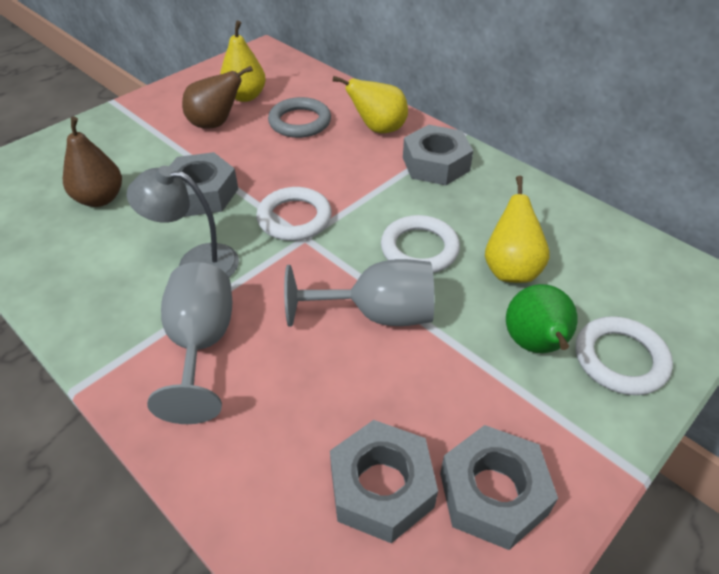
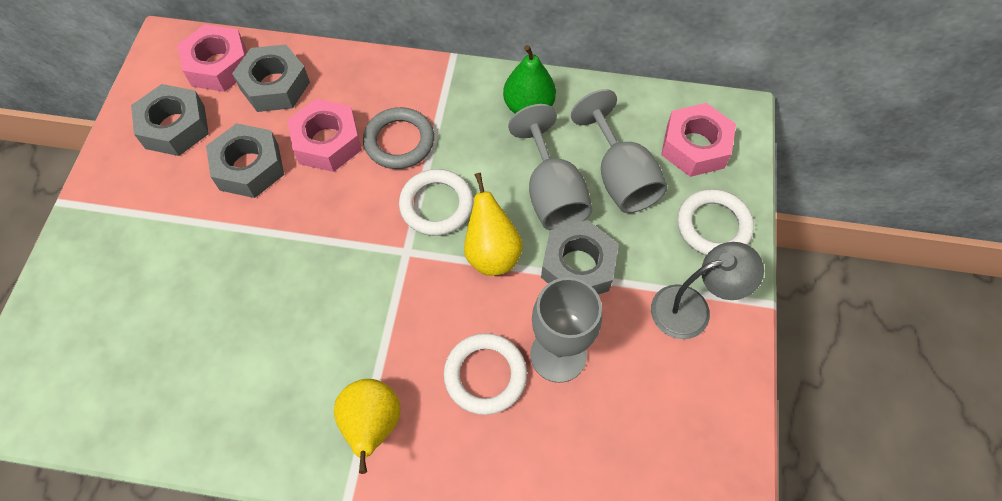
brown pear: [63,117,122,207] [182,66,253,129] = 2 -> none = 0
grey goblet: [147,262,232,424] [284,259,434,327] = 2 -> [508,104,593,230] [530,277,602,383] [571,89,668,213] = 3
pink nut: none = 0 -> [177,24,247,92] [287,98,362,172] [661,103,736,177] = 3
yellow pear: [220,20,266,102] [333,76,408,133] [485,176,550,283] = 3 -> [334,379,400,474] [464,173,523,276] = 2

